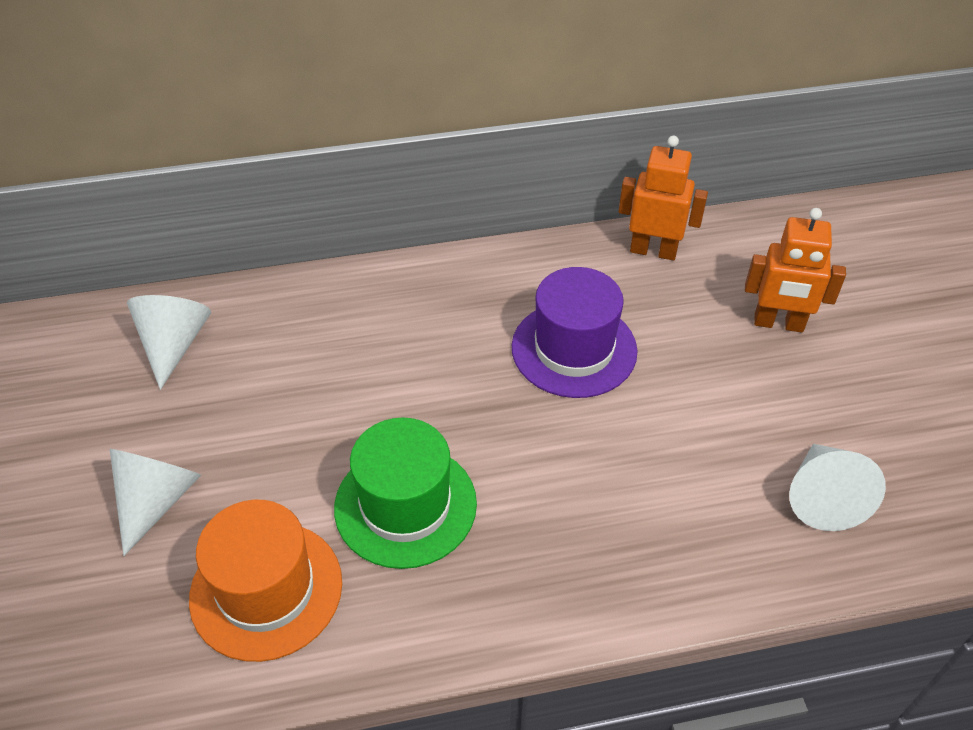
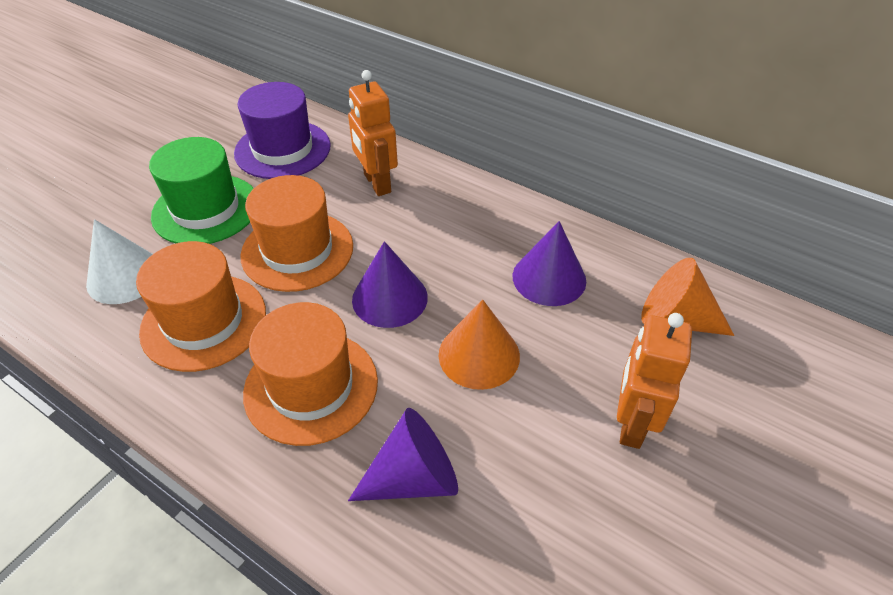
orange cone: none = 0 -> [439,300,520,390] [641,258,734,336] = 2
orange hat: [189,500,342,662] = 1 -> [136,241,266,372] [241,175,353,292] [243,302,378,446] = 3
purple cone: none = 0 -> [348,408,458,501] [352,241,428,328] [513,221,586,306] = 3
white cone: [110,449,201,556] [127,295,211,390] [789,444,886,531] = 3 -> [86,219,153,304] = 1

